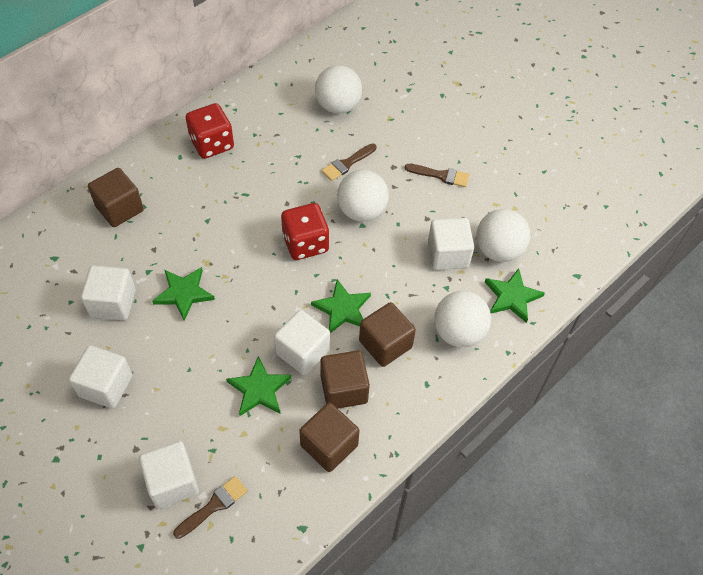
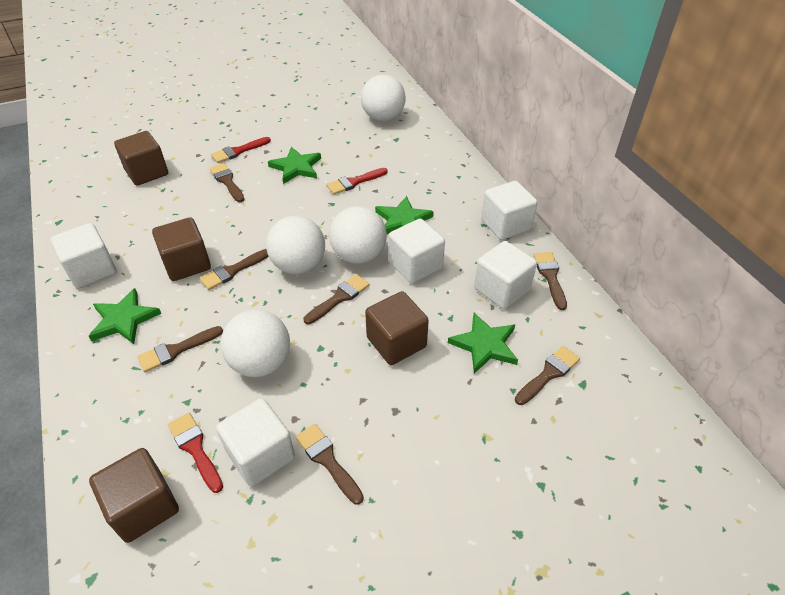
brown brush: [173,476,248,539] [321,144,376,181] [405,164,469,187] = 3 -> [137,326,223,372] [199,249,269,290] [210,163,245,202] [296,424,364,505] [304,274,370,324] [515,346,580,405] [534,252,567,310] = 7
red brush: none = 0 -> [168,413,223,493] [211,137,271,163] [326,168,388,195] = 3
red dice: [186,103,234,159] [281,203,329,260] = 2 -> none = 0

